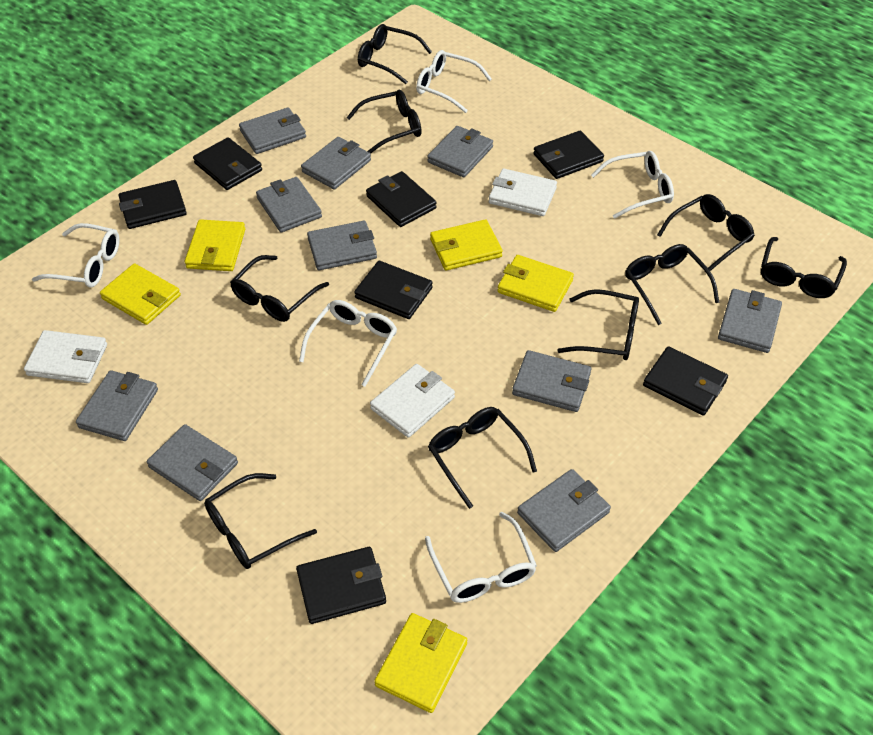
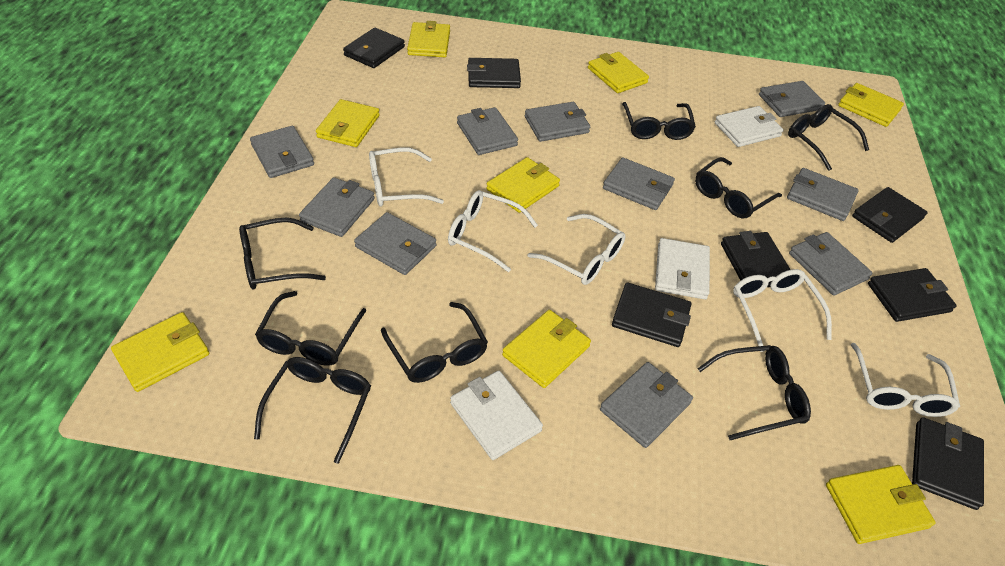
black glasses: [204,473,317,569] [230,255,329,322] [346,90,422,154] [358,24,432,84] [428,407,537,509] [557,289,639,360] [625,244,719,325] [657,194,755,271] [761,237,847,298] = 9 -> [239,218,326,289] [254,357,371,464] [255,291,366,366] [381,302,488,383] [622,102,696,140] [695,157,782,218] [698,345,811,440] [788,104,869,171] = 8
yellow wallet: [100,263,181,325] [185,219,245,271] [374,613,467,713] [430,219,503,271] [497,255,574,312] = 5 -> [111,312,209,392] [316,99,380,147] [407,21,450,57] [486,157,560,213] [502,310,591,388] [588,52,649,93] [826,465,936,544] [838,83,904,127] = 8

